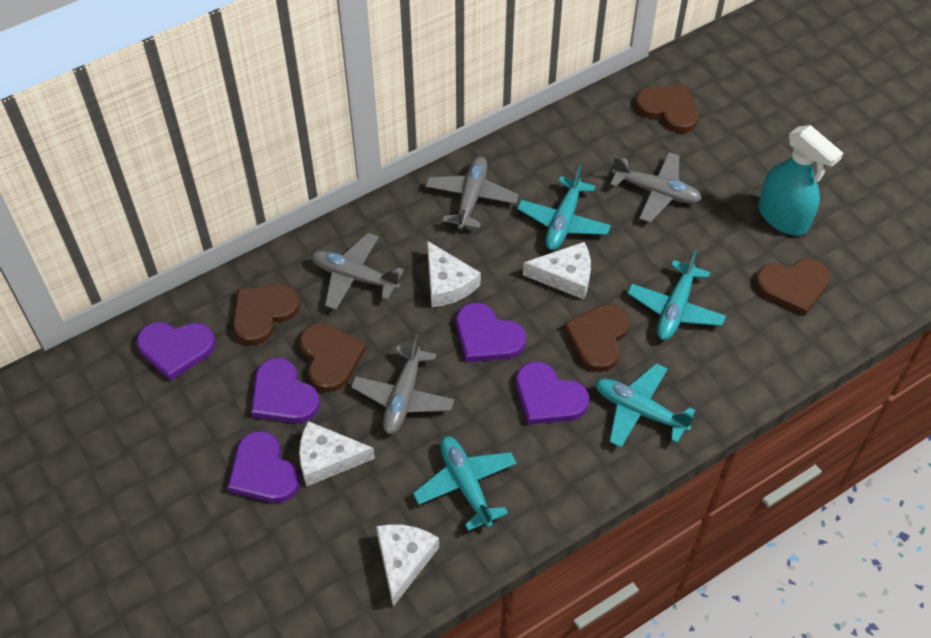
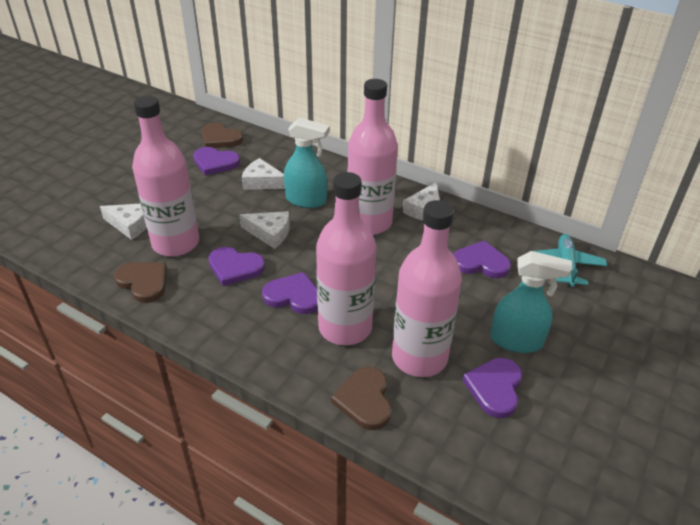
brown heart: [233,285,300,345] [300,323,366,392] [564,304,630,372] [635,85,699,133] [755,259,830,316] = 5 -> [114,262,167,303] [202,123,243,148] [331,367,391,430] = 3
grey plane: [311,233,404,310] [351,335,454,434] [425,156,519,230] [610,152,702,222] = 4 -> none = 0
pink bottle: none = 0 -> [132,96,199,257] [316,172,377,346] [347,79,398,235] [392,200,462,377] = 4
turquoise plane: [413,436,517,531] [517,166,611,250] [596,363,696,447] [627,251,726,340] = 4 -> [529,234,607,287] = 1
turquoise spray bottle: [758,125,843,235] = 1 -> [284,118,330,208] [490,251,572,353] = 2

